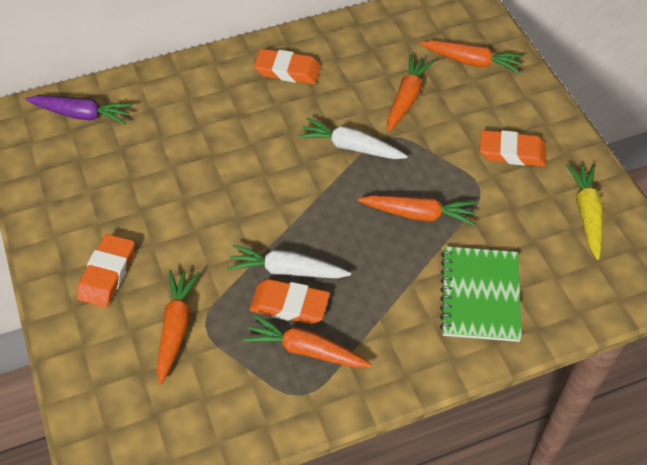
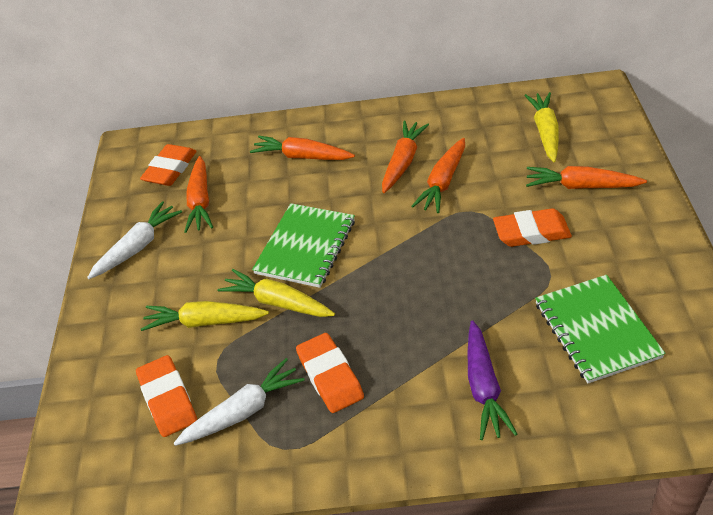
green notebook: [440,246,522,342] = 1 -> [252,203,355,288] [535,275,666,383] = 2
yellow carrot: [566,164,603,260] = 1 -> [141,301,269,331] [218,269,335,317] [524,92,559,162] = 3

